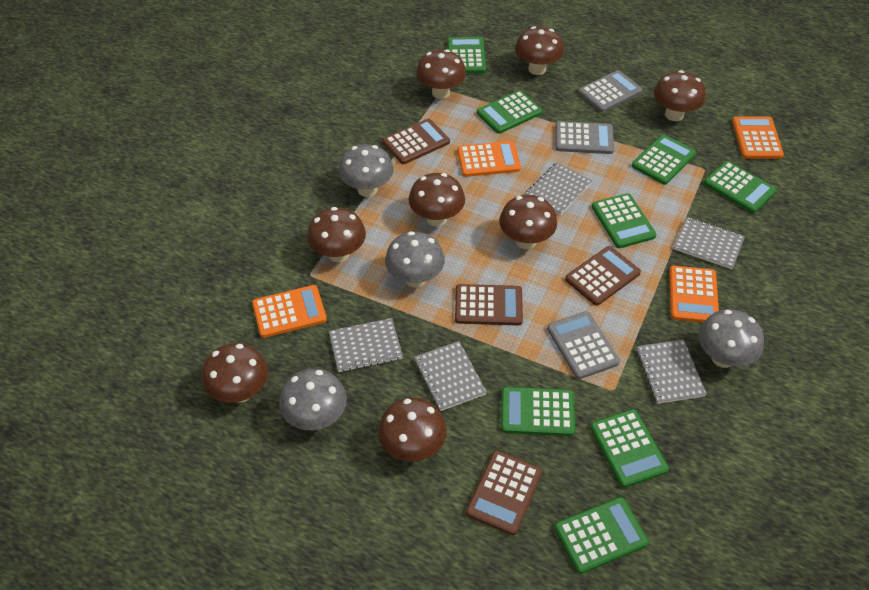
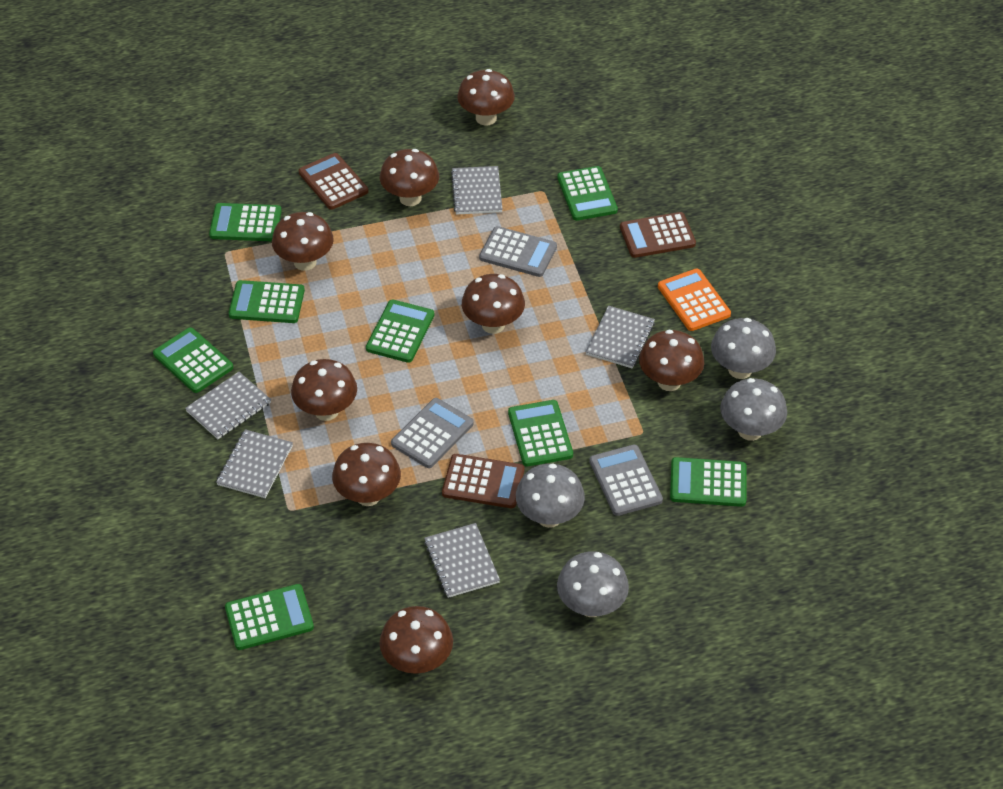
brown calculator: [382,119,450,164] [455,284,523,325] [466,451,542,535] [565,246,641,306] = 4 -> [299,153,368,210] [442,454,524,508] [620,212,696,258] = 3
orange calculator: [252,285,327,338] [457,141,521,177] [669,266,719,323] [732,116,784,159] = 4 -> [658,268,731,331] = 1

